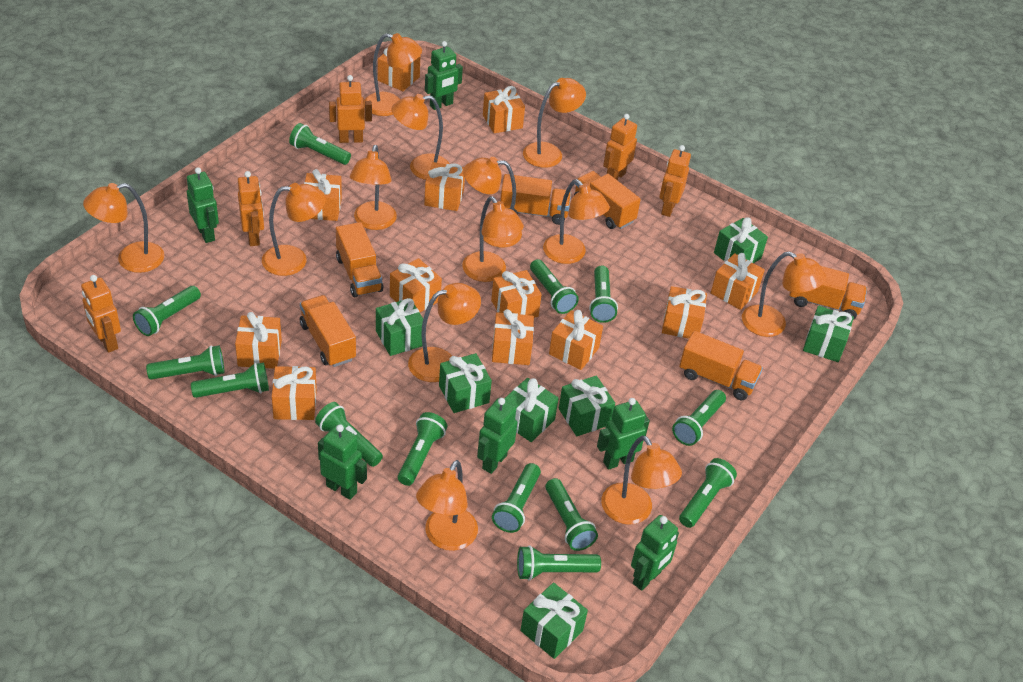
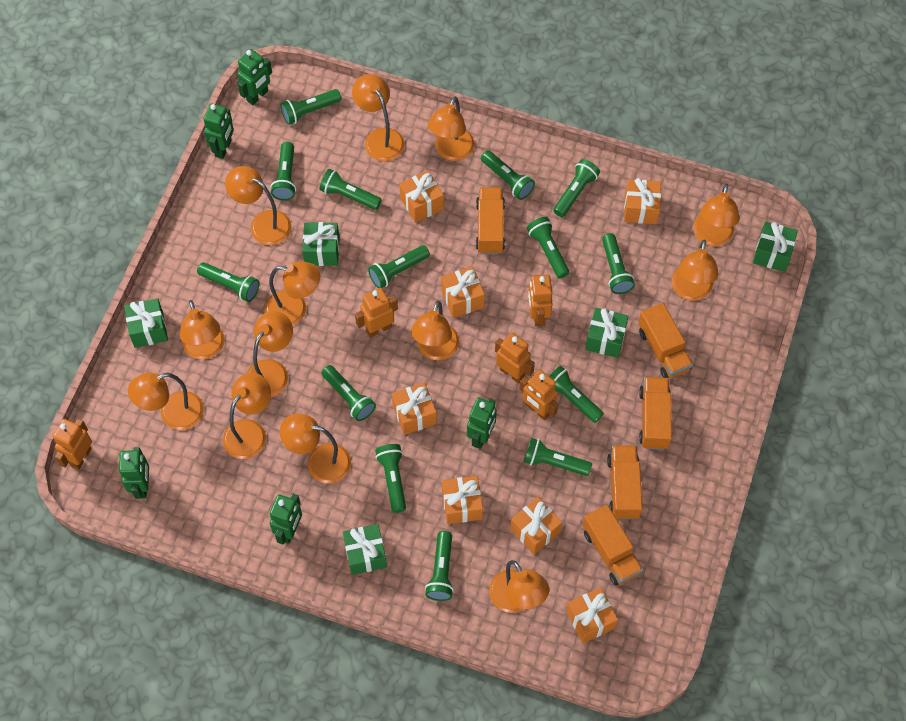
green flashlight: [133,286,201,336] [146,345,225,380] [191,362,269,398] [289,123,351,165] [315,402,383,467] [398,412,447,486] [492,463,541,533] [517,545,601,580] [530,259,579,314] [545,478,598,551] [589,266,618,323] [672,390,726,446] [679,458,737,528] = 13 -> [197,262,259,302] [270,142,296,200] [280,89,341,125] [319,169,382,210] [321,365,376,421] [368,245,430,288] [375,444,406,513] [425,531,454,601] [481,151,535,200] [524,438,592,476] [527,217,569,278] [549,366,604,423] [553,159,600,217] [602,233,635,294] = 14
green gift: [376,298,423,356] [439,353,492,413] [504,378,559,442] [520,582,588,659] [559,376,615,436] [714,217,768,263] [803,306,854,362] = 7 -> [124,298,168,348] [302,222,340,266] [343,524,387,575] [585,308,629,358] [753,222,798,272] = 5
green robot: [187,167,219,243] [318,424,367,500] [425,41,463,110] [477,398,517,474] [597,398,650,470] [631,515,679,591] = 6 -> [119,447,149,499] [203,103,234,159] [237,49,272,105] [270,494,302,545] [467,397,497,449] = 5
orange gift: [235,312,282,369] [272,366,317,420] [304,169,342,221] [378,48,420,91] [390,258,442,312] [424,162,465,211] [483,86,525,133] [491,270,542,318] [492,309,534,365] [549,310,603,370] [662,286,707,338] [711,253,765,310] = 12 -> [392,382,437,435] [399,170,444,223] [441,266,485,318] [442,476,483,524] [510,497,562,554] [566,587,618,643] [624,178,661,224] = 7
orange truck: [300,295,356,367] [336,222,383,297] [500,174,571,225] [574,171,641,229] [679,331,763,400] [789,266,867,320] = 6 -> [476,187,505,254] [583,505,643,586] [607,445,643,519] [638,303,693,379] [639,377,672,450] = 5

